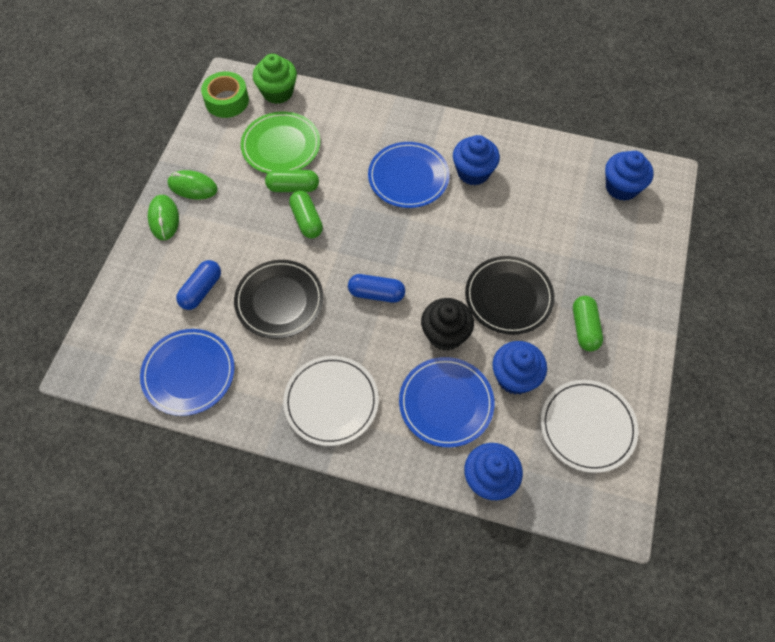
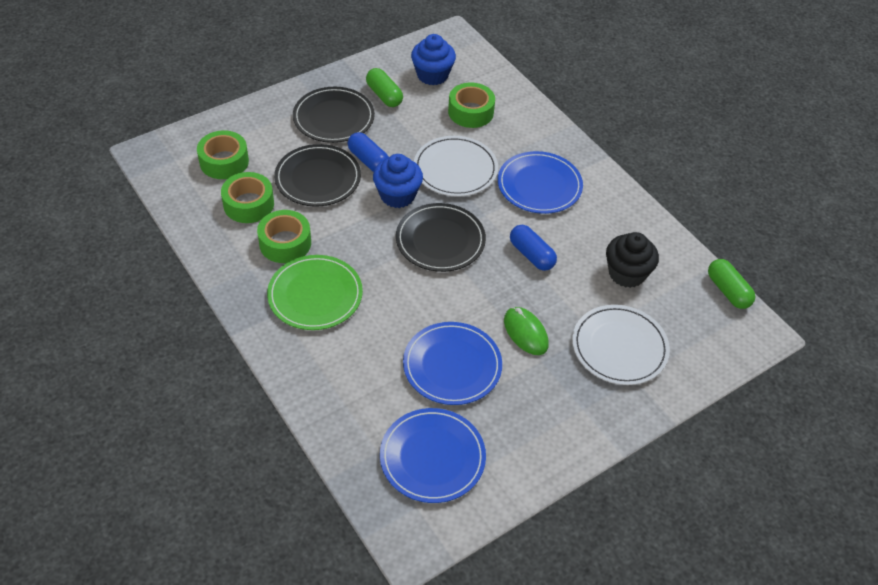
black plate: [234,260,323,339] [465,256,554,335] = 2 -> [274,144,361,206] [293,87,375,143] [396,203,486,272] = 3
blue cupcake: [453,135,500,185] [464,443,523,500] [492,341,547,395] [605,151,654,201] = 4 -> [373,154,423,208] [411,34,456,85] = 2
green capsule: [265,170,319,192] [289,191,323,238] [573,296,603,351] = 3 -> [366,68,403,107] [708,259,755,309] = 2
green cupcake: [253,54,297,104] = 1 -> none = 0
green mouse: [148,195,179,240] [167,170,218,200] = 2 -> [504,307,549,355] = 1
green tape: [201,71,249,118] = 1 -> [197,130,249,179] [221,172,274,223] [257,210,311,263] [448,82,495,128] = 4

